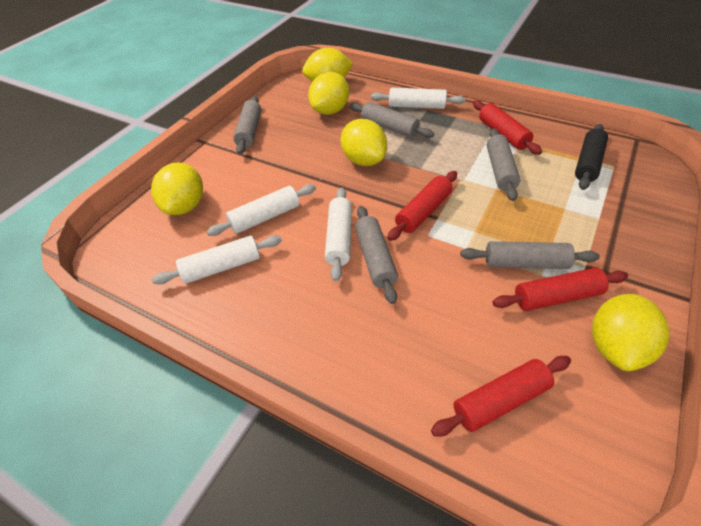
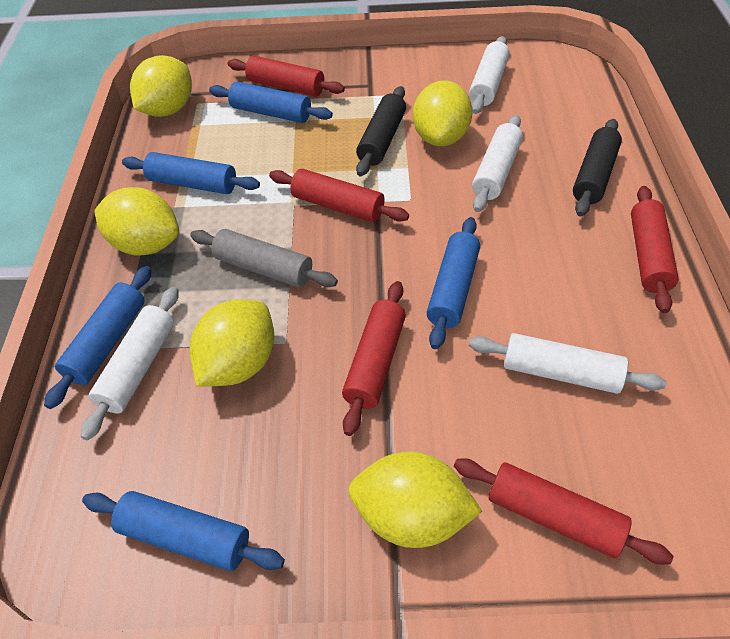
black rolling pin: [575,124,608,190] = 1 -> [356,86,406,176] [573,119,622,216] = 2
blue rolling pin: none = 0 -> [44,266,151,409] [82,491,285,571] [122,152,260,194] [209,82,333,123] [426,217,480,349] = 5
grey rolling pin: [233,96,261,155] [350,102,434,138] [355,206,398,304] [460,241,600,269] [487,128,520,201] = 5 -> [190,229,338,287] = 1
red rolling pin: [388,171,457,241] [431,356,571,437] [473,100,542,155] [493,268,628,311] = 4 -> [228,56,345,97] [269,169,409,222] [342,281,406,436] [454,458,673,565] [631,186,679,313] = 5

